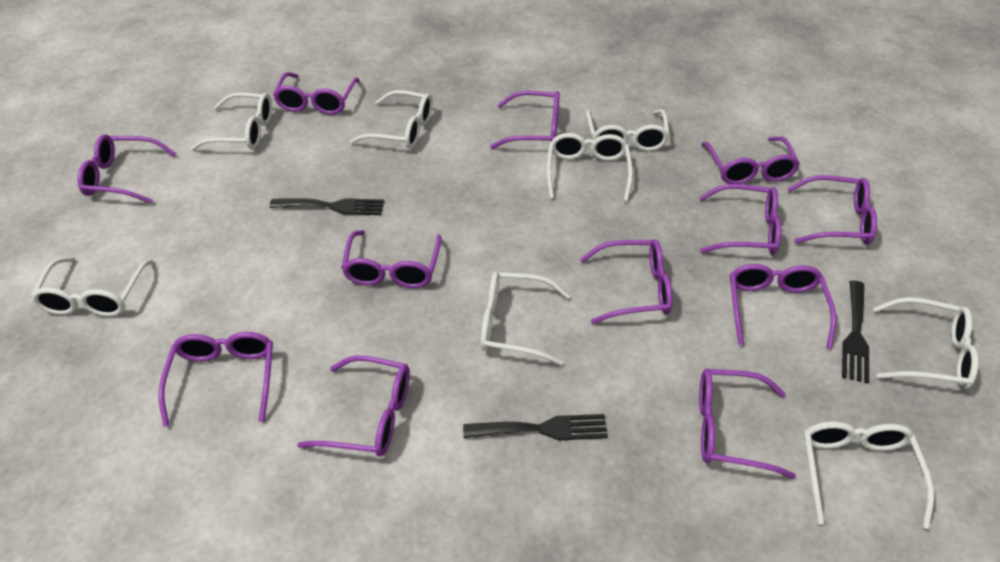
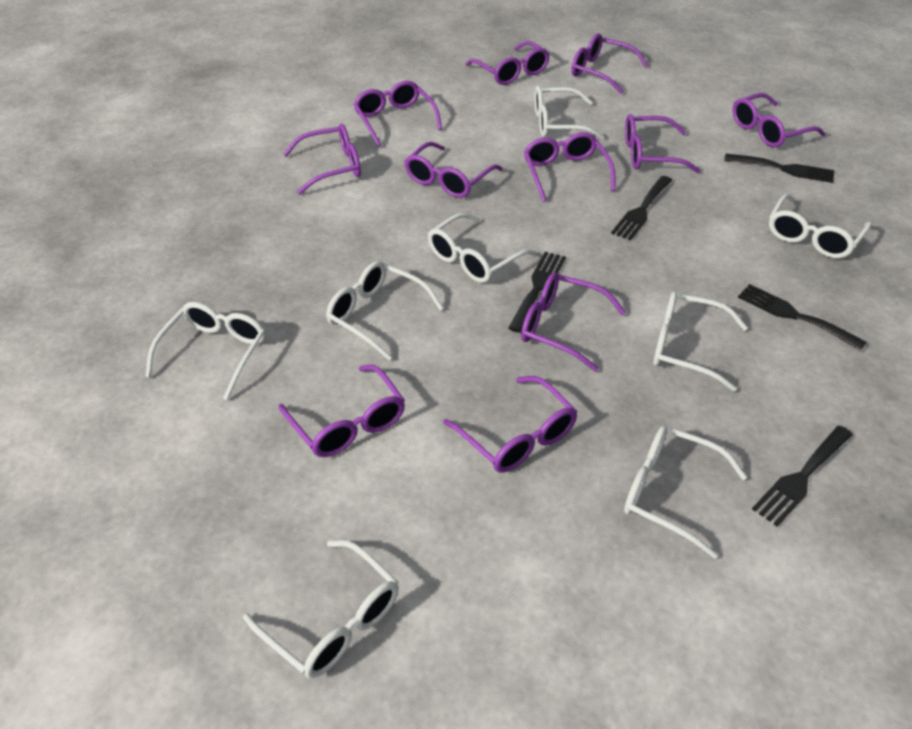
black fork: [270,198,384,215] [463,414,608,440] [842,280,869,384] = 3 -> [508,252,566,333] [611,176,672,241] [724,153,834,183] [738,284,867,351] [752,425,853,527] = 5
purple glasses: [77,134,177,204] [158,332,273,427] [273,72,360,115] [297,355,410,457] [341,230,442,288] [490,91,560,149] [580,239,673,324] [699,184,781,255] [699,369,796,479] [701,136,800,184] [730,264,836,349] [787,175,877,244] = 12 -> [278,365,405,457] [283,124,361,195] [353,81,442,147] [404,142,503,198] [443,376,578,473] [465,41,550,85] [521,273,626,371] [524,132,616,202] [571,34,648,94] [625,114,700,173] [732,93,825,147] = 11

